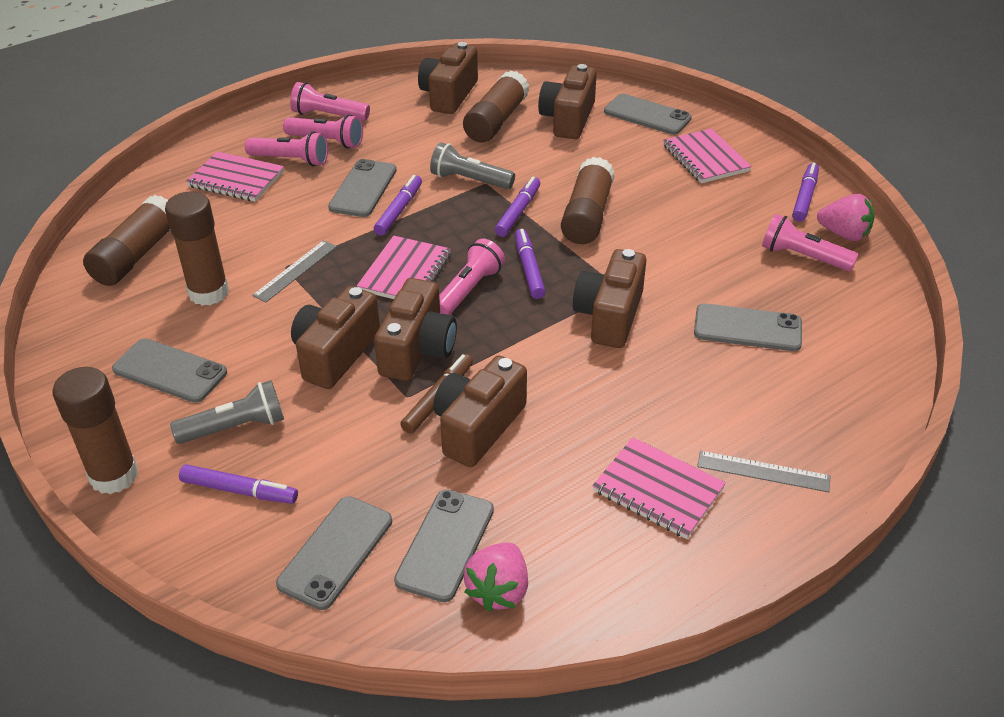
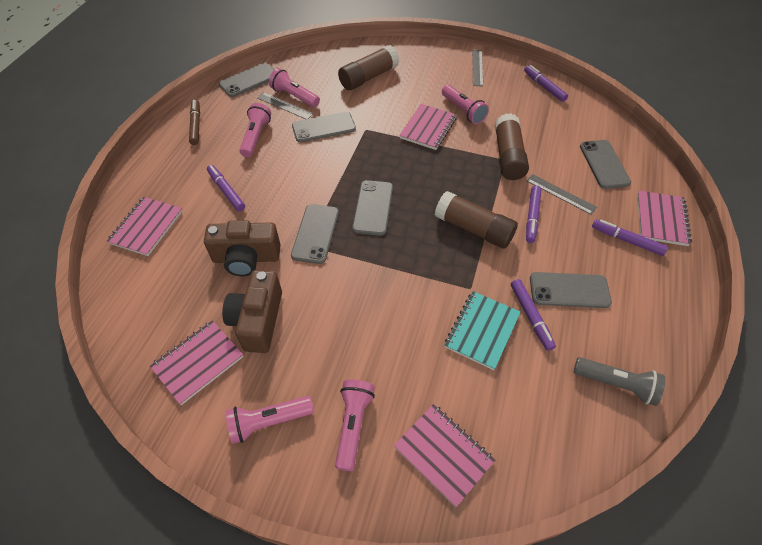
brown camera: [291,286,380,389] [374,278,457,381] [418,42,478,114] [433,355,527,467] [538,64,597,139] [573,249,646,348] = 6 -> [204,220,281,276] [222,270,282,353] = 2
brown glue stick: [52,367,138,494] [83,195,171,286] [165,191,229,306] [463,71,529,143] [561,157,614,244] = 5 -> [338,45,399,90] [435,191,518,249] [495,113,529,180] = 3
grey flashlight: [170,380,284,444] [430,142,515,189] = 2 -> [574,357,665,406] = 1
grey ruler: [252,240,337,302] [697,451,830,492] = 2 -> [257,92,314,119] [472,50,483,86] [526,174,597,215] = 3
pink notebook: [186,151,284,202] [357,236,451,299] [592,437,726,539] [663,128,752,183] = 4 -> [107,197,183,256] [150,320,244,405] [394,404,496,507] [399,104,457,150] [637,190,692,246] = 5
pink strawberry: [464,542,528,612] [817,194,874,241] = 2 -> none = 0
turquoise notebook: none = 0 -> [445,291,521,370] = 1

